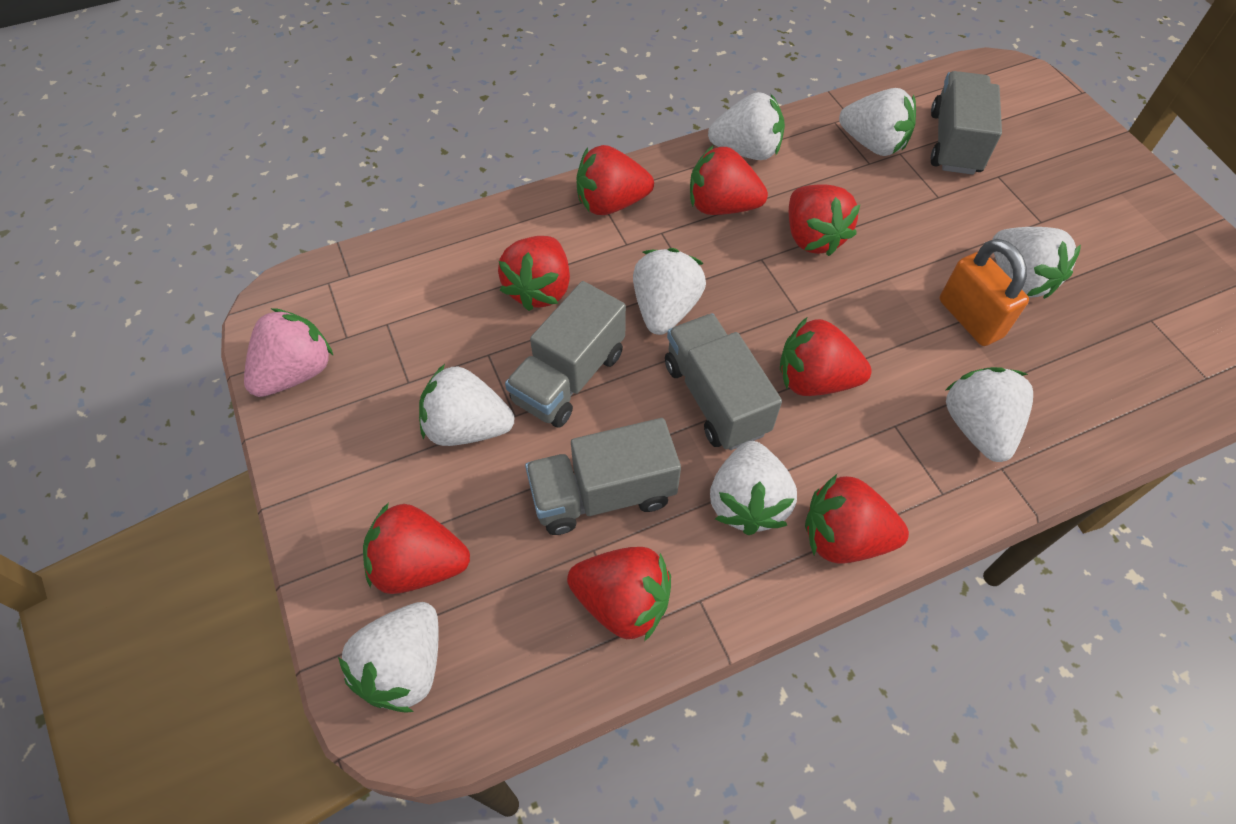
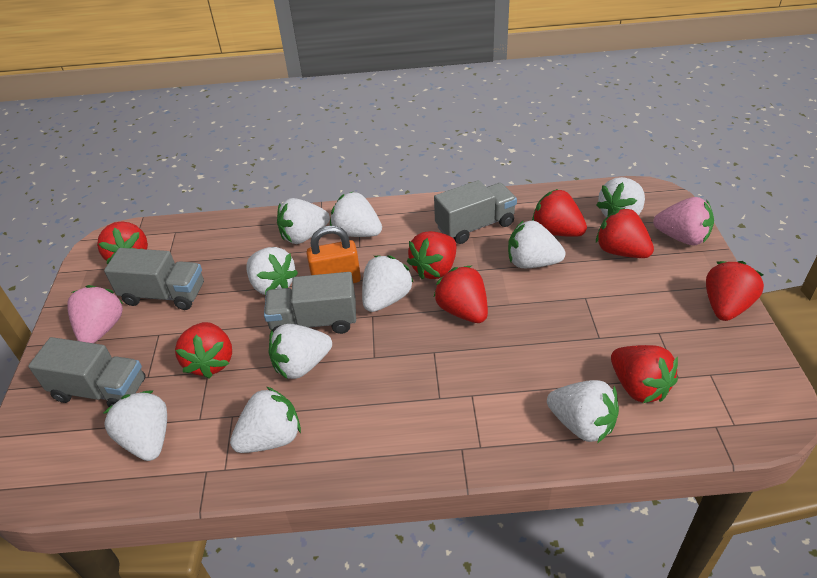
pink strawberry: [244,308,333,397] = 1 -> [67,285,124,343] [653,197,714,245] = 2
white strawberry: [338,602,439,713] [419,364,515,446] [633,248,706,335] [708,92,785,160] [710,441,797,535] [839,88,916,156] [946,367,1033,462] [992,227,1081,299] = 8 -> [104,390,167,461] [230,387,301,453] [247,247,298,295] [269,324,332,379] [277,198,330,244] [330,192,382,237] [362,255,414,312] [508,220,566,268] [547,380,619,443] [596,177,645,218] = 10

